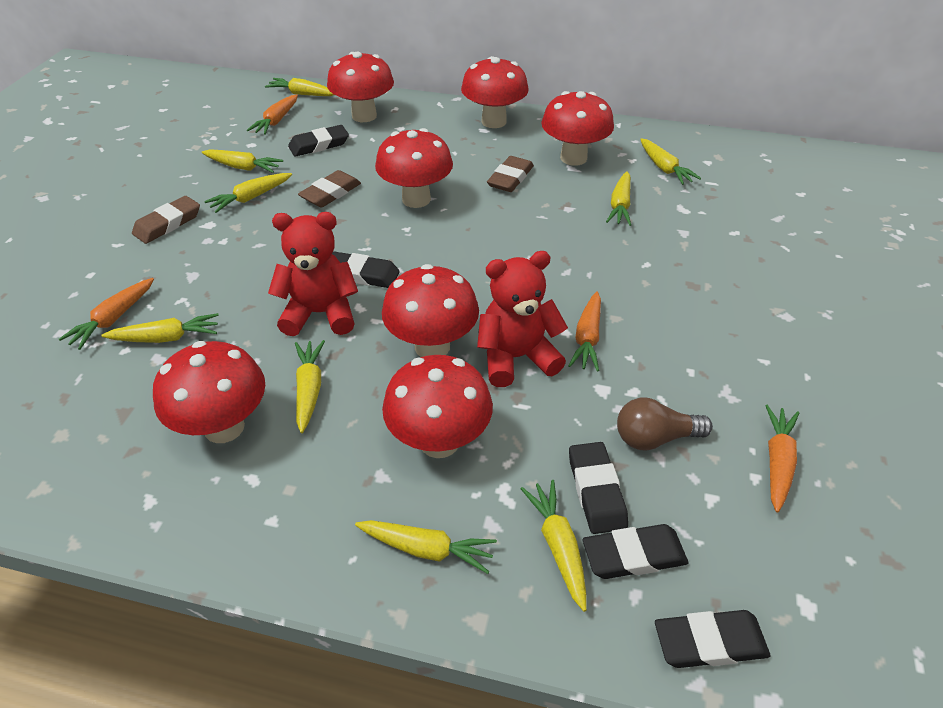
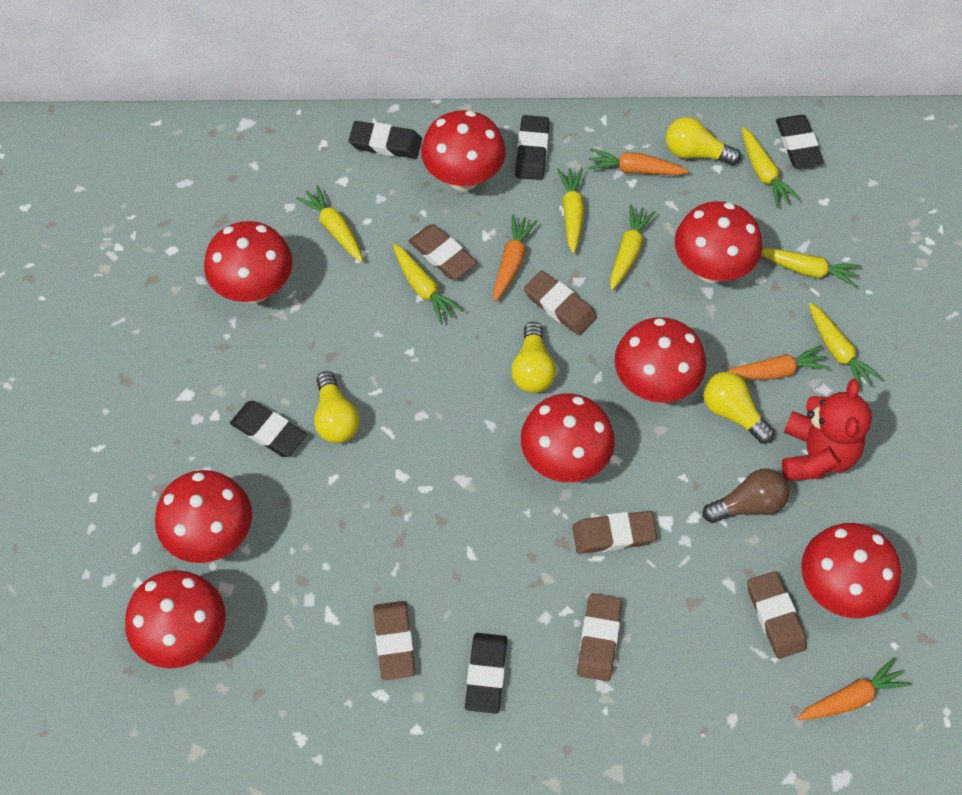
brown eraser: [132,196,200,244] [298,170,361,208] [487,156,534,192] = 3 -> [373,601,415,680] [409,224,477,279] [524,271,597,335] [572,511,657,554] [577,594,622,681] [747,571,807,659] = 6
red mushroom: [153,341,265,443] [327,52,394,122] [375,128,453,208] [382,264,479,357] [382,355,493,458] [461,56,529,128] [541,91,614,166] = 7 -> [125,570,226,668] [155,470,252,563] [204,221,293,303] [421,110,506,191] [521,394,615,482] [614,317,706,403] [675,201,762,283] [801,523,901,618] = 8
red teddy bear: [268,212,358,336] [477,251,568,387] = 2 -> [782,379,872,481] = 1
yellow carrot: [102,313,219,343] [202,149,283,173] [204,173,292,213] [265,78,334,96] [295,340,325,433] [355,520,497,574] [520,480,587,612] [606,171,631,226] [640,138,701,185] = 9 -> [296,185,363,262] [393,244,463,324] [557,168,584,254] [610,204,656,290] [742,127,800,208] [761,248,861,287] [809,303,882,391] = 7
yellow light bulb: none = 0 -> [314,371,360,443] [511,322,556,393] [666,117,741,165] [703,372,775,444] = 4

